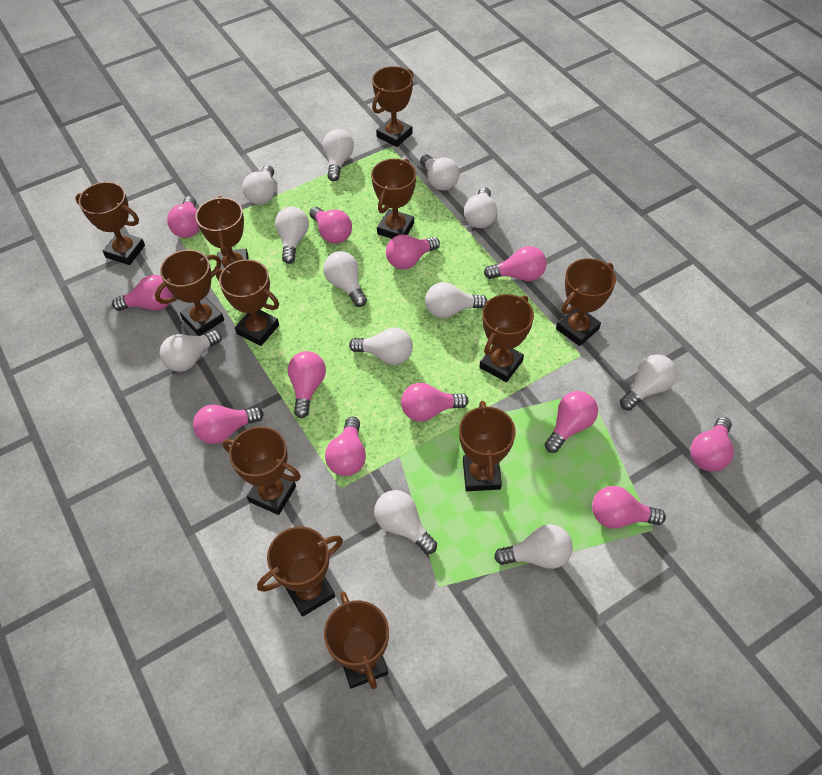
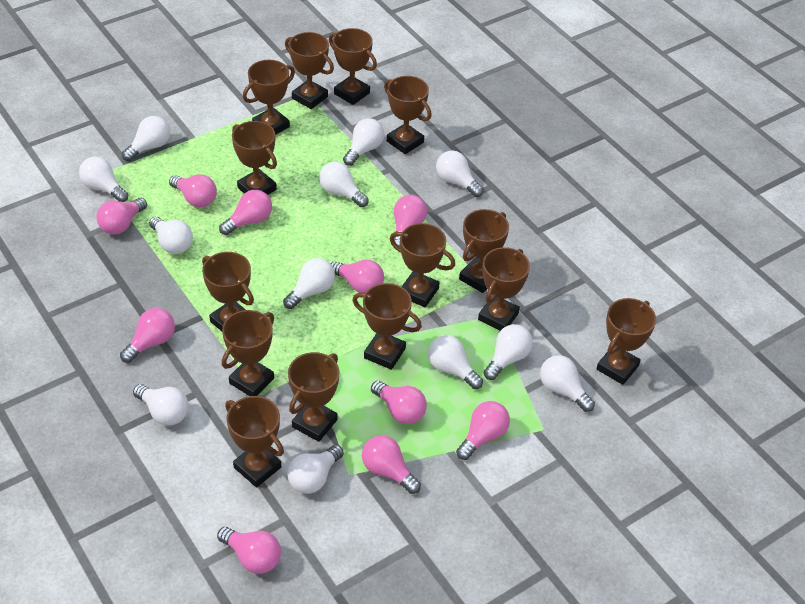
brown trophy: [75,182,145,265] [155,250,224,336] [195,196,249,274] [216,259,279,346] [223,426,301,515] [257,527,343,617] [324,592,389,689] [371,159,416,239] [372,66,413,147] [459,401,516,491] [480,294,534,382] [556,258,616,346] = 12 -> [202,252,254,331] [222,310,274,396] [225,396,284,487] [232,121,277,195] [243,60,295,135] [285,32,334,109] [288,352,339,442] [329,28,377,105] [352,283,422,370] [384,76,432,154] [390,223,455,307] [459,209,509,293] [478,247,530,331] [596,298,656,385] = 14
pink light bulb: [112,275,173,311] [167,196,200,238] [193,404,264,444] [288,351,326,418] [309,207,352,244] [325,417,366,476] [386,235,440,269] [401,383,469,422] [484,246,547,281] [545,391,598,453] [592,486,666,529] [690,417,734,472] = 12 -> [96,198,147,235] [120,308,175,363] [169,174,217,208] [217,527,281,574] [219,190,272,235] [331,260,384,293] [362,435,421,494] [371,381,427,424] [394,195,427,247] [456,401,510,460] = 10

